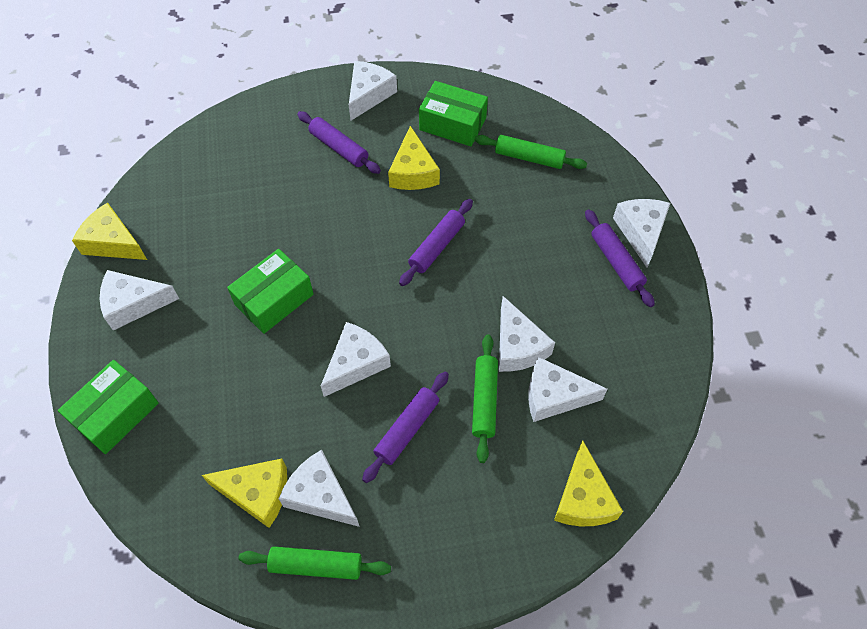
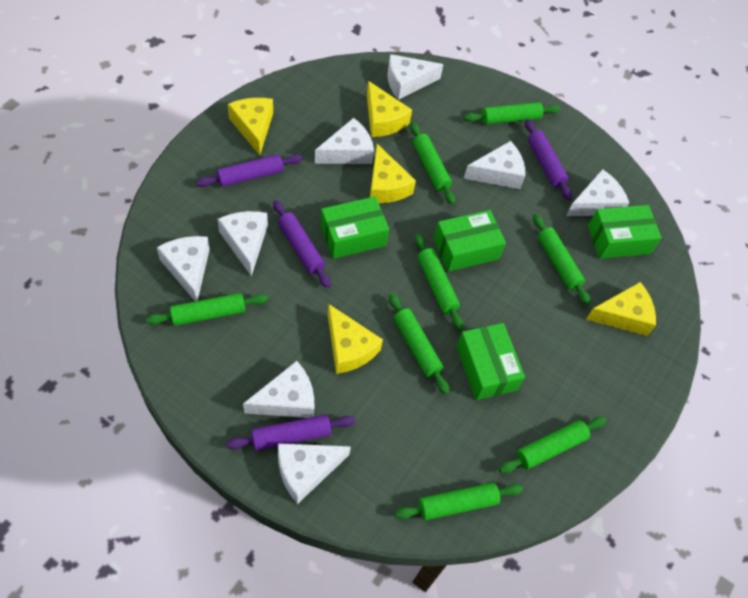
green box: [58,360,159,454] [227,249,314,334] [419,81,488,146] = 3 -> [320,197,389,259] [434,210,506,272] [456,323,525,400] [588,205,662,259] = 4
green rolling pin: [238,546,391,580] [472,334,498,463] [475,135,587,169] = 3 -> [146,293,268,326] [389,293,449,395] [395,483,523,520] [410,122,455,205] [415,234,464,331] [464,102,560,125] [499,417,606,474] [533,214,591,305] = 8
white cheese: [100,270,179,331] [279,450,360,527] [321,322,391,397] [349,61,397,120] [499,296,555,372] [528,357,608,422] [613,199,670,267] = 7 -> [157,236,210,301] [217,211,268,276] [243,361,314,418] [278,443,351,504] [315,118,374,164] [388,54,443,100] [464,141,525,189] [566,169,629,216] = 8
yellow cheese: [72,202,147,260] [202,459,287,528] [388,126,440,190] [554,440,623,526] = 4 -> [228,98,273,156] [328,304,383,374] [367,81,412,137] [370,144,416,203] [586,282,656,336] = 5

